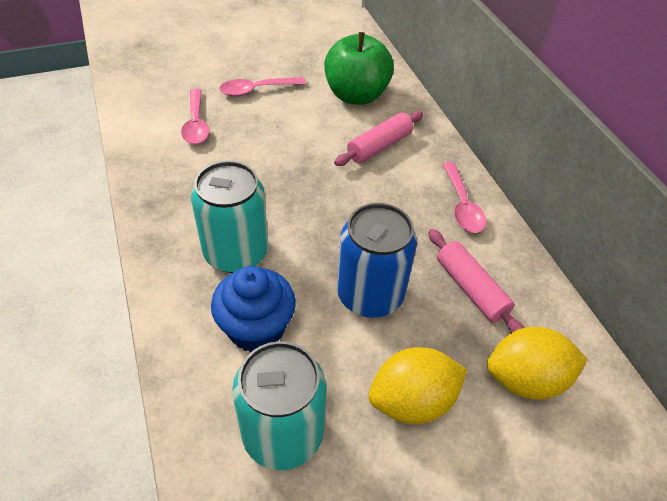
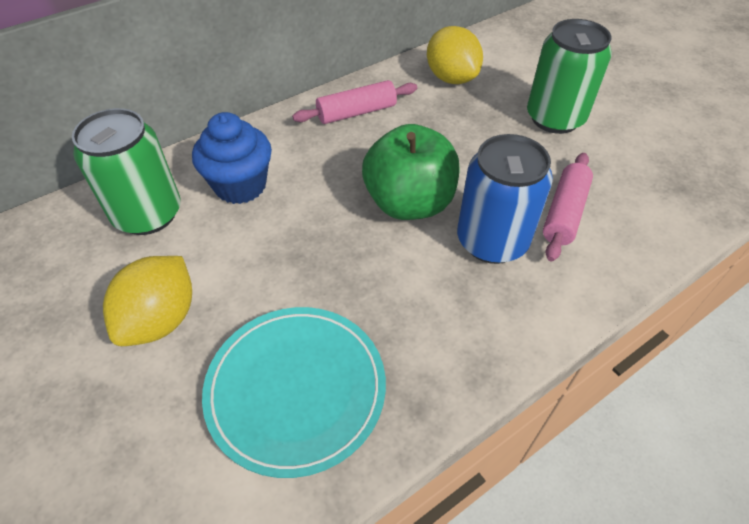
green can: none = 0 -> [72,108,181,235] [527,19,612,134] = 2
pink spoon: [181,89,210,144] [219,77,306,96] [443,162,486,233] = 3 -> none = 0
turquoise can: [191,161,269,273] [232,341,327,470] = 2 -> none = 0
turquoise plate: none = 0 -> [202,307,386,478] = 1

